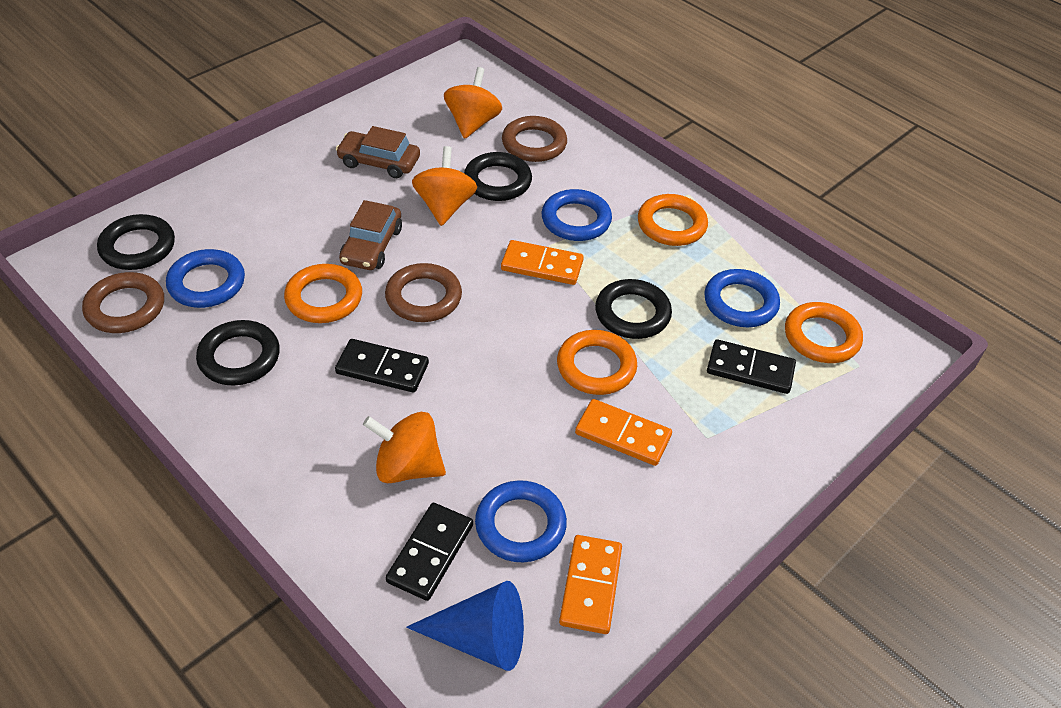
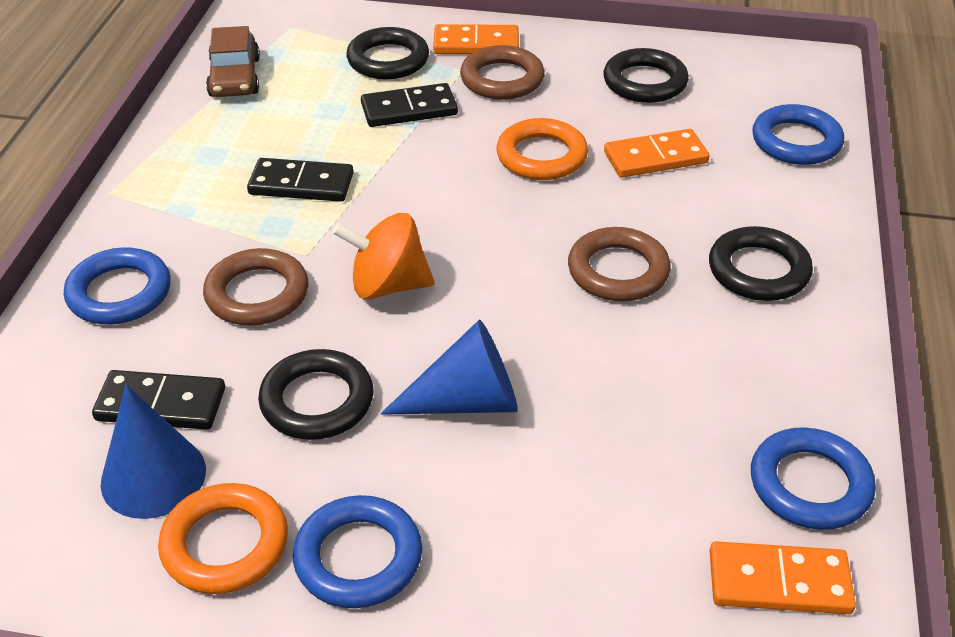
blue cone: [406,581,524,671] = 1 -> [101,385,206,519] [380,320,518,415] = 2
brown car: [336,126,420,178] [339,200,402,270] = 2 -> [206,26,260,97] = 1
orange ring: [284,264,362,323] [557,330,637,395] [638,194,708,246] [785,302,863,363] = 4 -> [158,483,288,594] [496,118,588,180] = 2
orange spinning top: [363,412,446,483] [412,146,477,226] [444,67,502,139] = 3 -> [333,213,434,299] = 1

